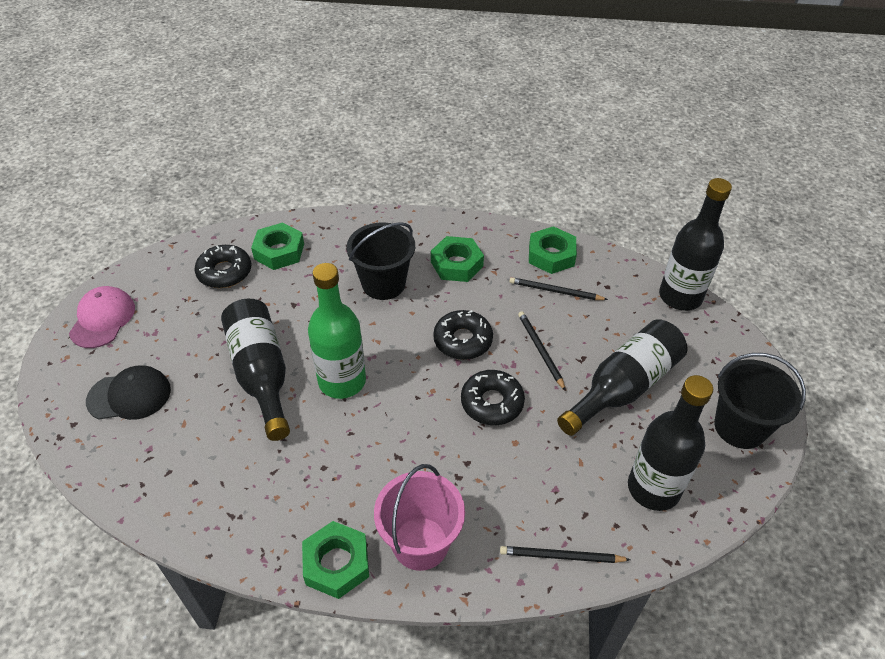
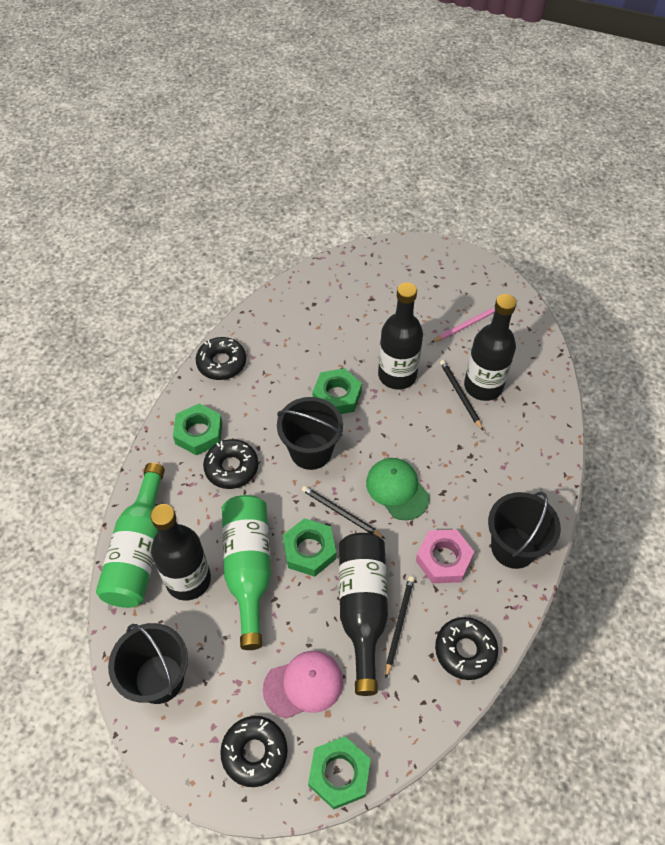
black bucket: [346,222,415,300] [714,353,806,449] = 2 -> [108,623,188,704] [277,397,343,470] [488,492,561,569] = 3
black cap: [86,365,171,420] = 1 -> none = 0
black donut: [194,245,251,288] [433,310,493,360] [461,370,525,425] = 3 -> [196,337,246,380] [203,439,258,489] [220,716,288,787] [435,617,498,680] = 4
green bottle: [308,263,366,399] = 1 -> [96,463,165,608] [222,495,271,650] = 2
green cap: none = 0 -> [366,458,429,520] = 1
pink bucket: [374,464,465,571] = 1 -> none = 0
pink nut: none = 0 -> [416,529,474,583] = 1
pink pencil: none = 0 -> [431,307,495,343] = 1

